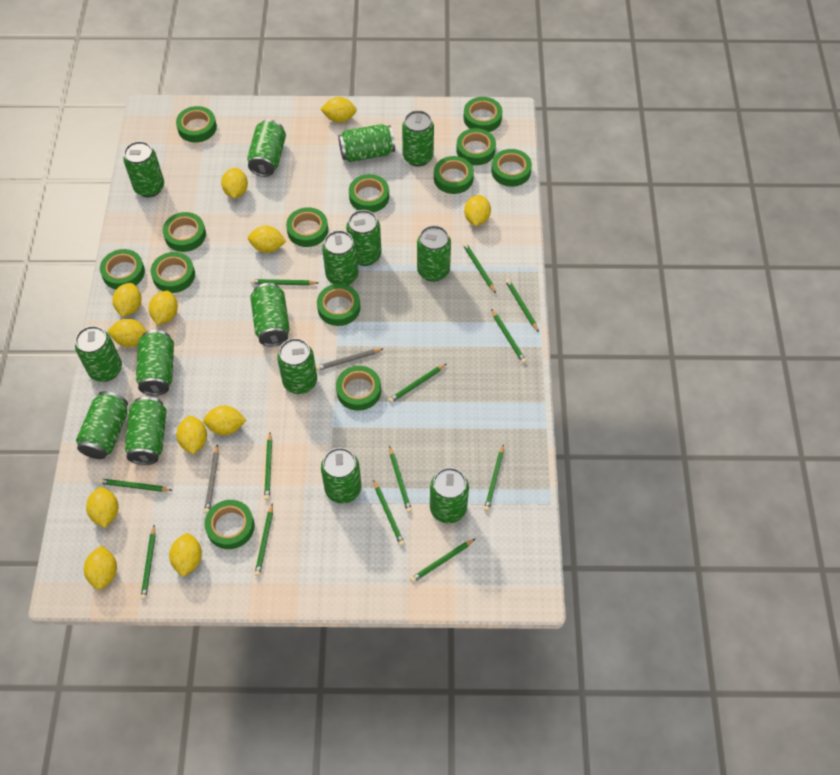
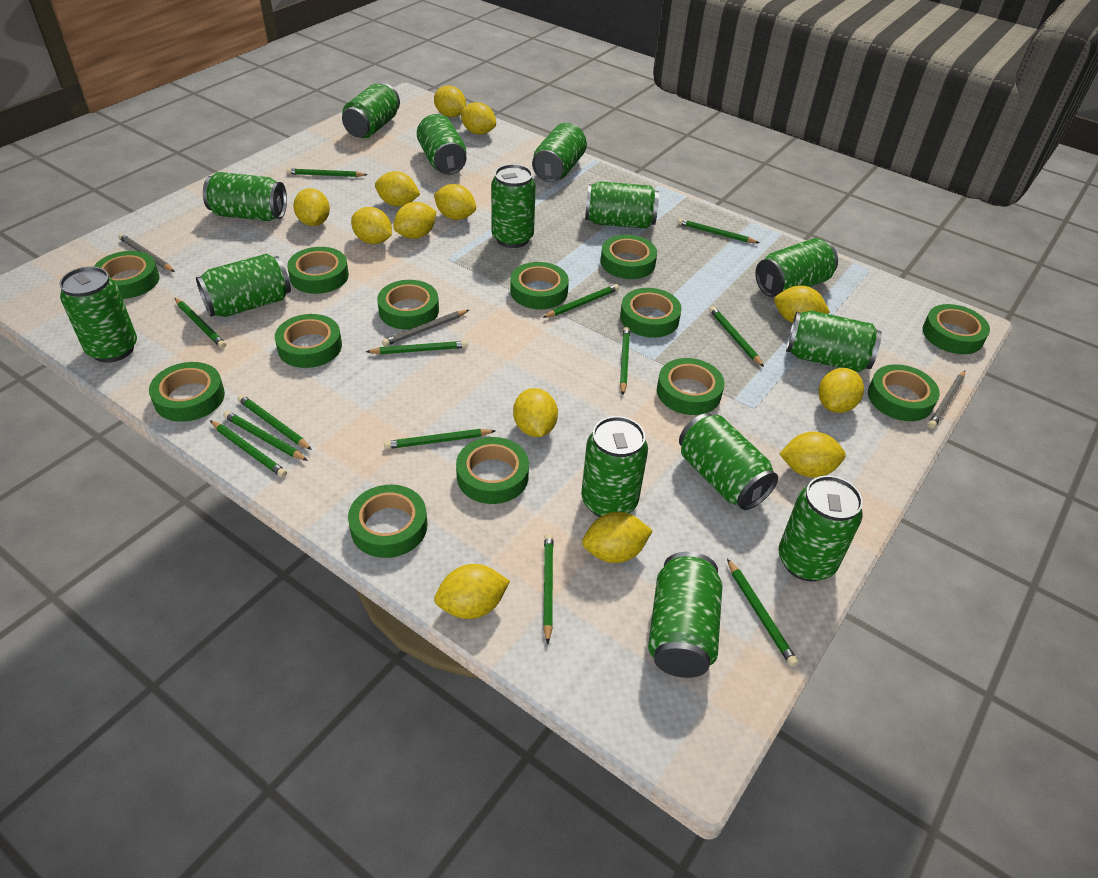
green can: [75,326,122,382] [76,391,128,459] [124,141,164,197] [125,397,167,465] [136,330,174,396] [247,119,286,177] [250,283,290,346] [277,338,317,394] [321,448,361,504] [322,230,359,285] [338,124,395,162] [346,210,382,266] [402,110,434,167] [417,225,451,282] [430,468,469,523] = 15 -> [59,266,137,363] [196,254,291,317] [203,172,287,221] [342,83,400,138] [417,114,467,175] [491,164,536,248] [532,123,587,182] [581,416,648,517] [585,181,659,229] [648,552,722,678] [679,413,778,510] [755,238,838,297] [778,475,863,581] [786,311,882,372] = 14
grey pencil: [204,444,219,513] [316,349,383,371] = 2 -> [118,234,175,272] [382,310,469,346] [928,370,965,429] = 3
yellow lemon: [84,545,117,590] [86,487,119,528] [107,319,147,347] [113,283,142,317] [149,291,178,325] [169,533,202,577] [176,416,207,454] [203,405,246,435] [221,168,248,198] [248,226,286,253] [320,97,357,123] [464,195,491,226] = 12 -> [293,188,330,226] [351,207,392,244] [375,171,420,207] [393,202,436,239] [434,85,466,117] [434,184,476,220] [434,564,510,619] [460,102,496,135] [513,388,558,437] [582,512,653,563] [774,285,830,323] [780,431,846,478] [819,368,864,413] = 13

